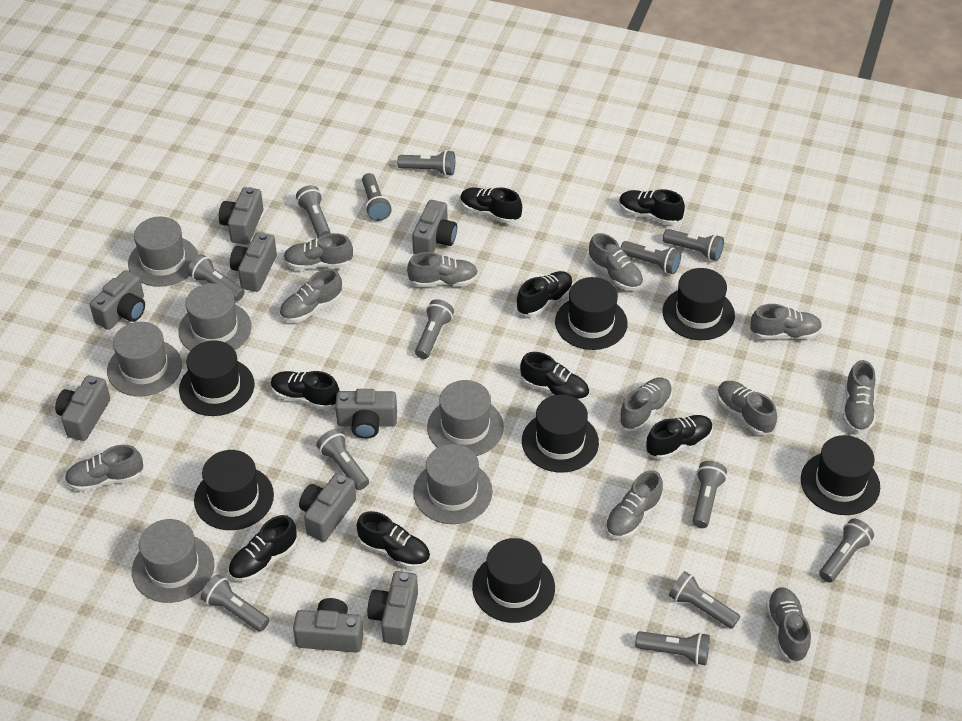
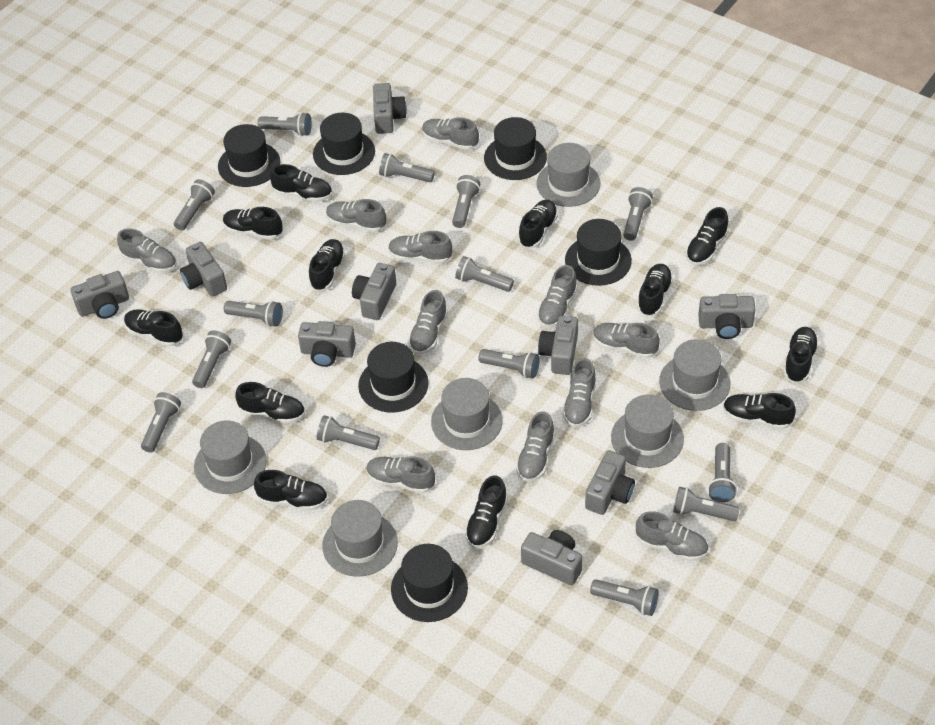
black hat: [179,340,254,416] [194,450,274,530] [472,538,555,623] [522,394,599,473] [555,277,628,350] [663,268,735,340] [801,435,880,515] = 7 -> [218,124,280,187] [313,113,375,175] [358,342,429,412] [391,544,468,622] [484,117,547,180] [565,219,632,286] = 6
black shoe: [228,515,297,582] [271,371,340,410] [357,511,430,569] [460,187,522,224] [516,271,573,317] [520,352,589,402] [619,189,685,225] [646,415,713,460] = 8 -> [124,309,183,347] [223,207,283,240] [235,382,305,423] [254,470,328,510] [270,164,332,202] [309,239,346,291] [465,475,508,548] [518,200,558,248] [637,264,673,317] [686,207,729,265] [723,393,796,429] [784,327,819,383] = 12
grey flashlight: [188,254,245,301] [201,575,269,632] [296,185,331,238] [316,429,369,490] [362,173,392,221] [397,150,455,176] [415,299,454,359] [620,241,681,275] [635,631,710,665] [663,229,724,261] [669,571,740,629] [693,461,727,528] [819,519,874,583] = 13 -> [141,392,181,453] [174,179,215,231] [192,330,231,388] [224,301,283,327] [258,112,312,136] [317,415,380,450] [379,153,435,182] [452,175,480,228] [455,256,514,292] [478,349,540,379] [590,579,659,616] [623,187,653,241] [673,487,739,521] [708,443,737,502] = 14

